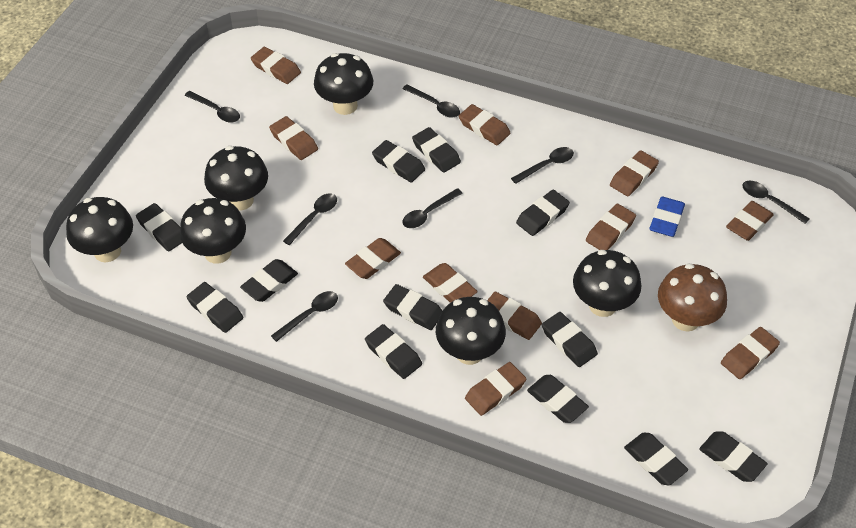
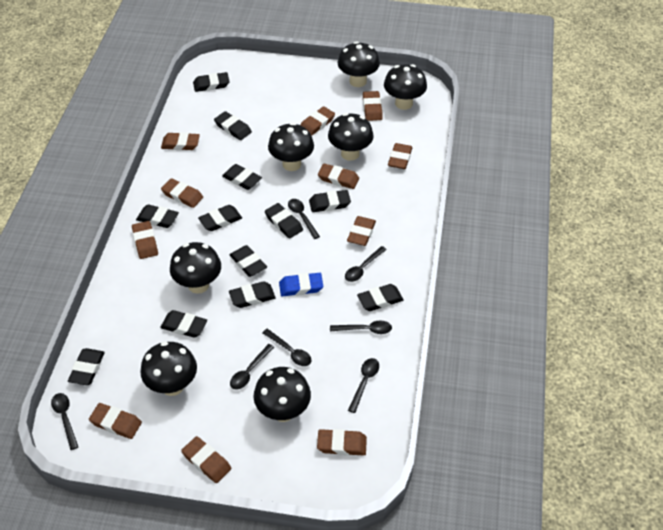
black mushroom: [66,197,133,262] [180,198,246,264] [204,146,268,211] [314,53,373,115] [436,297,506,365] [573,250,641,317] = 6 -> [140,341,197,396] [170,242,221,294] [254,367,311,422] [268,123,314,171] [328,113,374,161] [338,41,380,87] [384,64,427,110] = 7
brown mushroom: [658,263,727,331] = 1 -> none = 0

